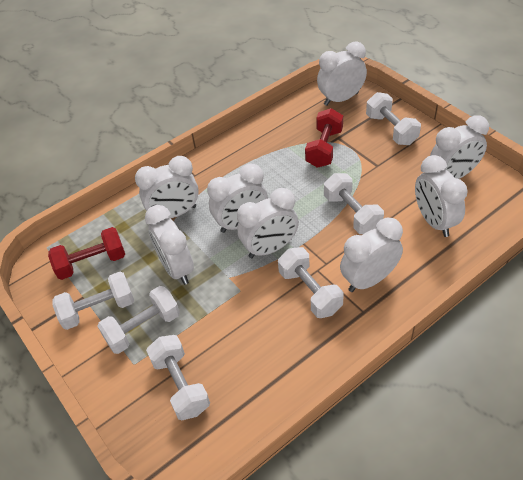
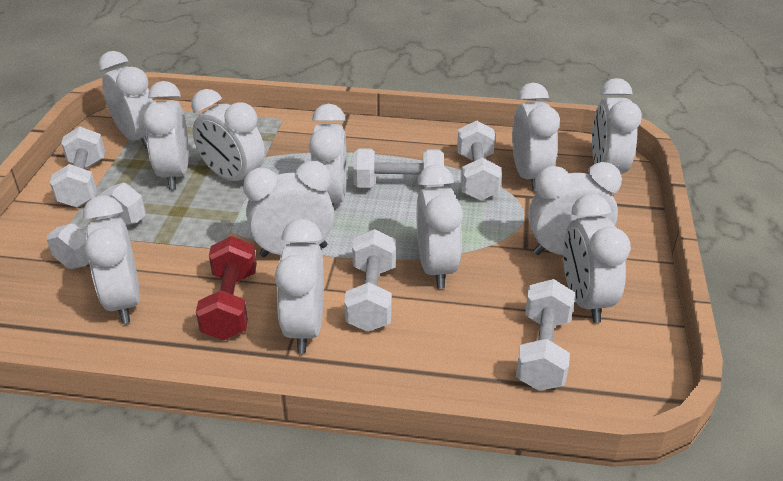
red dumbbell: [48,227,125,280] [305,108,343,168] = 2 -> [196,236,257,340] = 1
white clock: [135,156,199,218] [145,205,194,285] [207,164,268,233] [237,188,299,258] [317,41,367,106] [340,218,403,292] [415,155,468,237] [430,115,489,179] = 8 -> [83,196,140,324] [98,51,154,149] [143,81,189,189] [191,89,265,181] [243,161,335,257] [275,219,324,353] [309,104,347,207] [416,165,463,289] [512,83,560,191] [528,162,622,255] [563,194,631,323] [592,78,642,174] = 12

